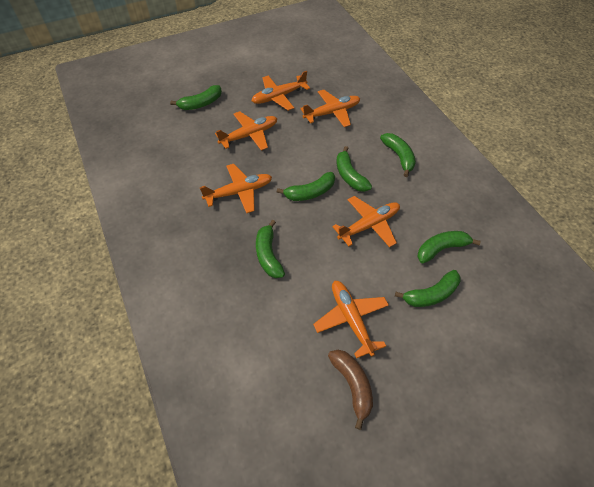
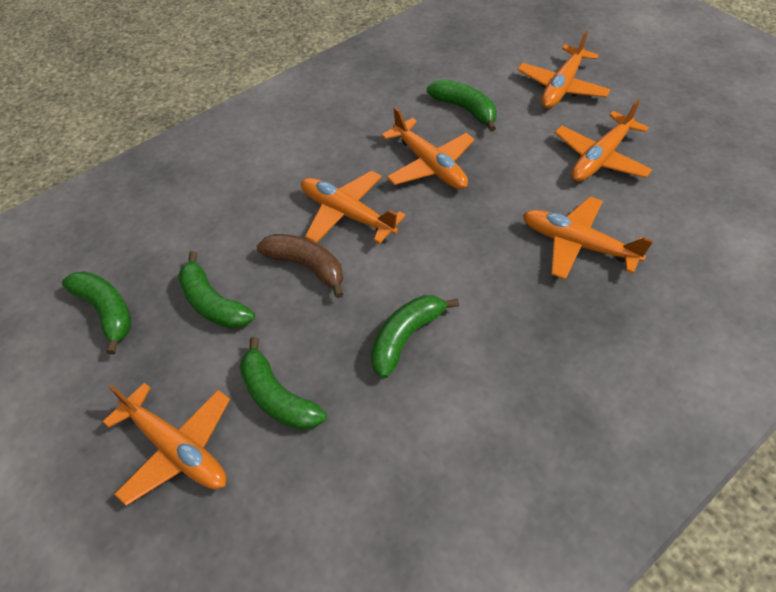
green banana: [170,85,222,110] [256,220,285,278] [277,172,335,201] [336,146,372,192] [380,133,416,177] [395,270,460,307] [417,231,481,263] = 7 -> [62,271,131,355] [178,251,255,329] [240,337,326,430] [371,295,459,378] [427,79,497,132] = 5

